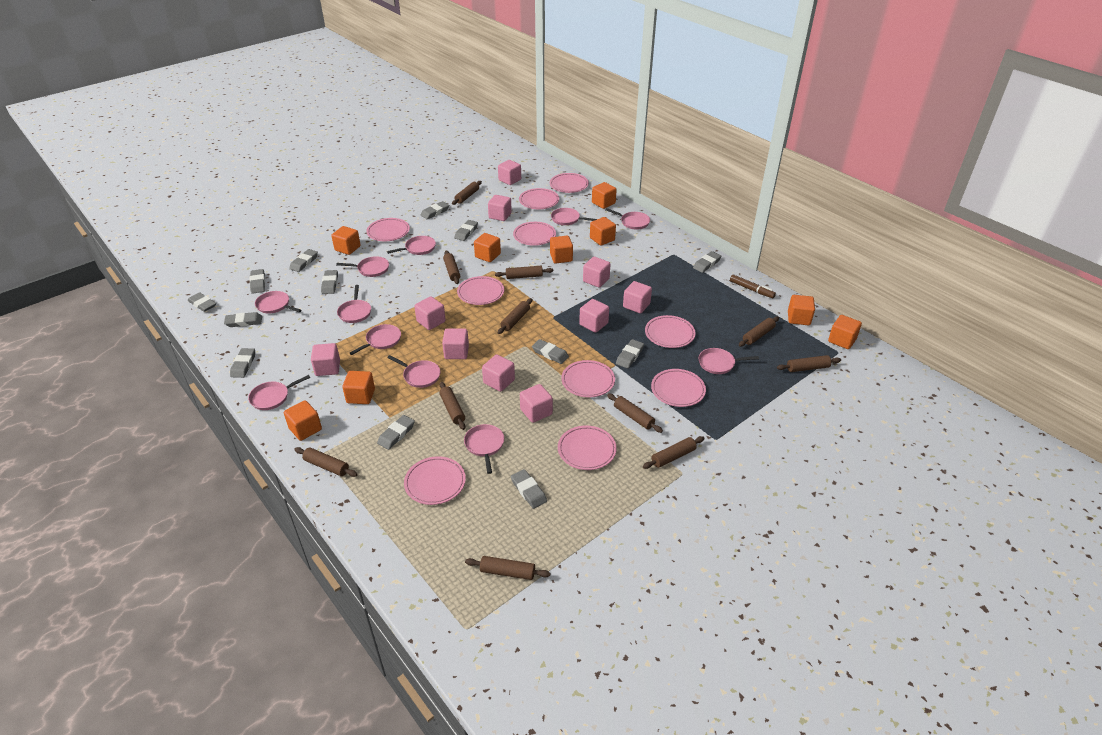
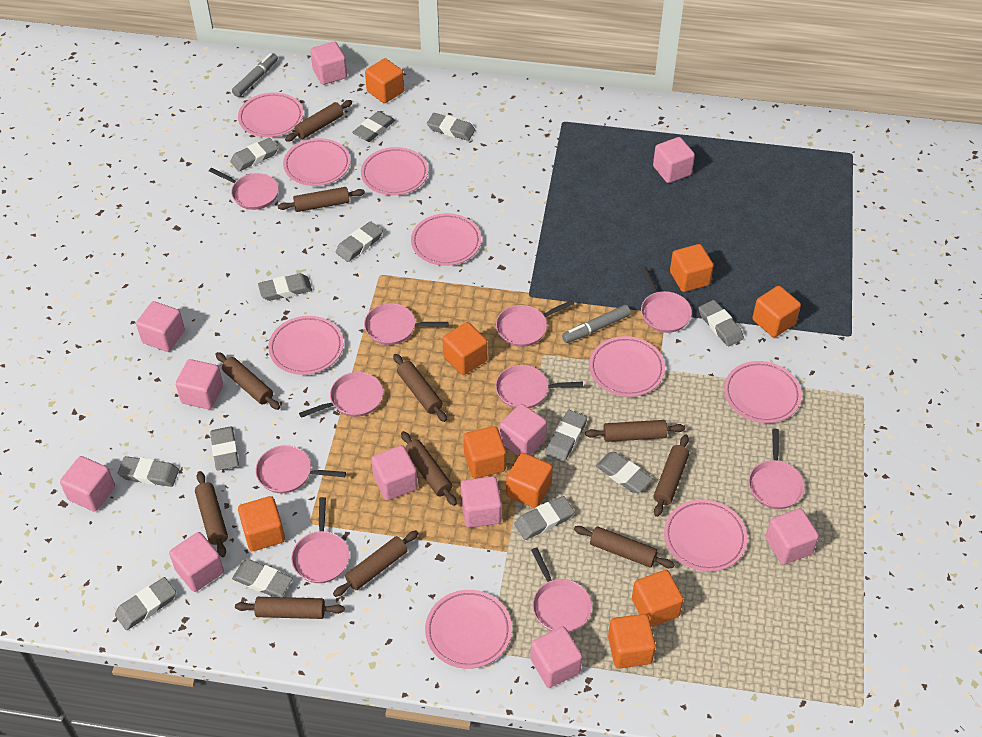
brown marker: [730,275,776,298] = 1 -> none = 0
grey marker: none = 0 -> [232,53,278,97] [562,305,631,343] = 2
pink cube: [311,343,340,376] [414,296,446,330] [442,328,469,359] [482,355,515,392] [488,195,512,221] [498,160,521,185] [520,384,553,423] [579,299,609,333] [583,257,610,288] [623,281,652,313] = 10 -> [60,456,115,512] [136,301,185,352] [169,532,224,592] [176,359,223,409] [310,42,347,85] [371,445,418,500] [461,476,502,528] [500,404,547,456] [530,627,582,688] [653,137,695,183] [765,508,819,565] = 11
pink pan: [248,375,310,410] [255,291,302,314] [336,256,389,277] [337,285,371,323] [350,324,401,355] [387,236,436,255] [387,355,440,388] [464,424,504,474] [551,208,597,225] [605,208,650,230] [699,348,759,374] = 11 -> [209,167,279,210] [255,445,346,493] [291,497,350,583] [299,372,383,418] [364,303,449,345] [495,365,583,408] [496,300,574,347] [531,547,592,633] [641,266,692,333] [748,429,805,509] = 10
pink plate: [366,218,410,241] [404,456,466,505] [457,276,504,305] [513,222,556,246] [519,188,559,209] [550,173,589,193] [558,426,617,470] [561,360,615,397] [645,315,696,348] [651,369,706,407] = 10 -> [238,92,303,137] [268,316,343,375] [283,138,350,186] [361,147,428,195] [411,213,481,266] [425,590,512,669] [589,336,665,397] [664,499,747,572] [724,361,802,423] = 9

